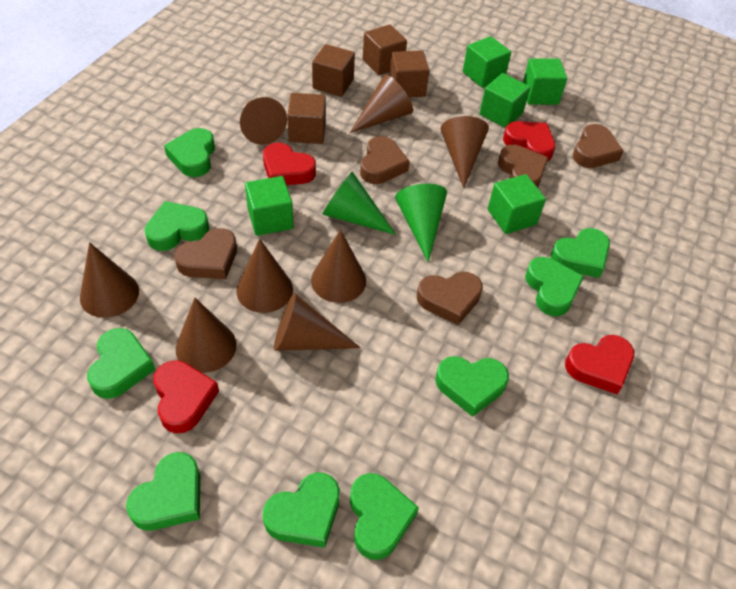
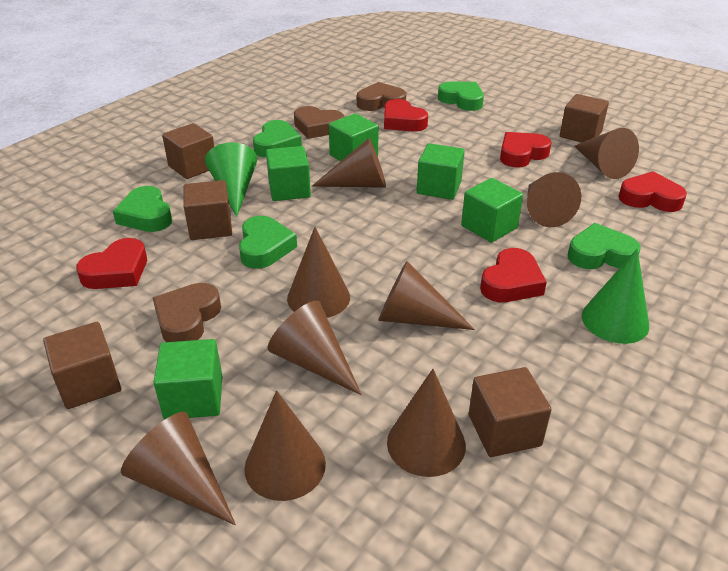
brown cone: [80,242,139,318] [176,298,237,373] [236,239,293,313] [240,97,287,145] [274,293,361,351] [311,229,366,303] [350,75,413,133] [441,116,489,188] = 8 -> [121,412,236,525] [244,390,326,501] [268,301,362,395] [287,227,350,318] [312,138,386,188] [378,261,475,330] [387,369,466,477] [527,172,581,227] [574,128,639,179] = 9
brown cube: [287,93,326,144] [312,44,355,97] [363,24,407,75] [389,50,429,98] = 4 -> [43,322,121,409] [162,123,214,179] [184,180,232,240] [469,367,552,457] [560,94,609,143] = 5
brown heart: [174,228,237,279] [360,136,410,184] [417,272,483,325] [498,145,549,188] [573,124,624,168] = 5 -> [153,283,221,342] [294,106,345,139] [357,82,406,111] = 3
green heart: [87,328,156,399] [126,452,200,531] [145,201,209,251] [164,128,215,177] [263,472,340,548] [350,473,419,560] [435,356,509,417] [525,257,584,316] [550,228,610,278] = 9 -> [113,186,172,232] [239,216,297,269] [253,120,302,158] [438,82,484,111] [568,223,641,269] = 5
red heart: [153,360,219,433] [263,143,316,185] [503,121,556,162] [565,335,634,394] = 4 -> [76,238,147,289] [384,99,428,132] [480,248,547,302] [500,132,552,167] [618,171,687,212] = 5

